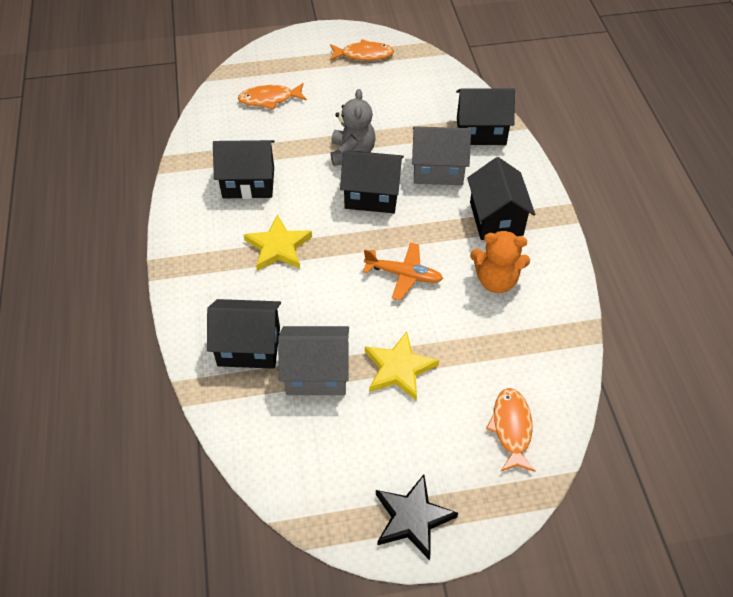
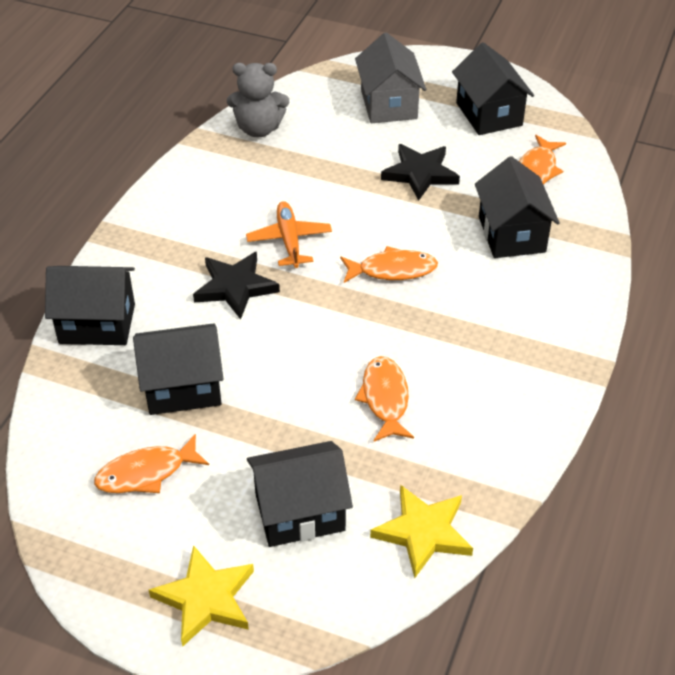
black star: [376,474,458,560] = 1 -> [193,252,280,319] [381,144,460,201] = 2
grey house: [278,326,349,395] [412,126,471,185] = 2 -> [355,32,426,123] = 1
orange fish: [238,83,307,109] [330,39,394,61] [486,388,536,472] = 3 -> [94,434,209,493] [340,246,438,283] [355,356,414,442] [519,135,566,185] = 4
orange teddy bear: [470,230,530,293] = 1 -> none = 0

